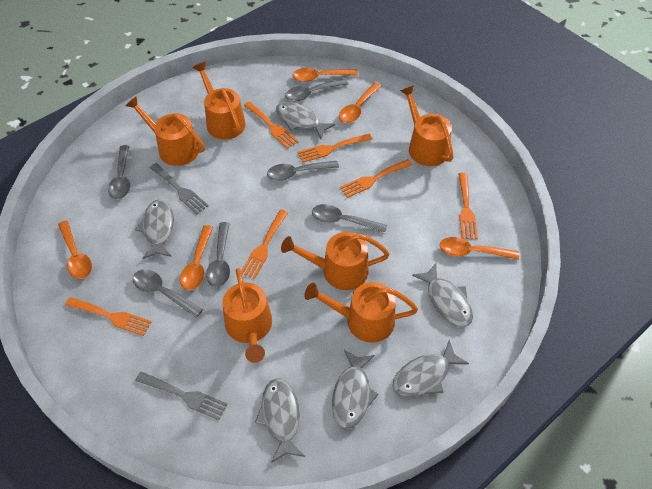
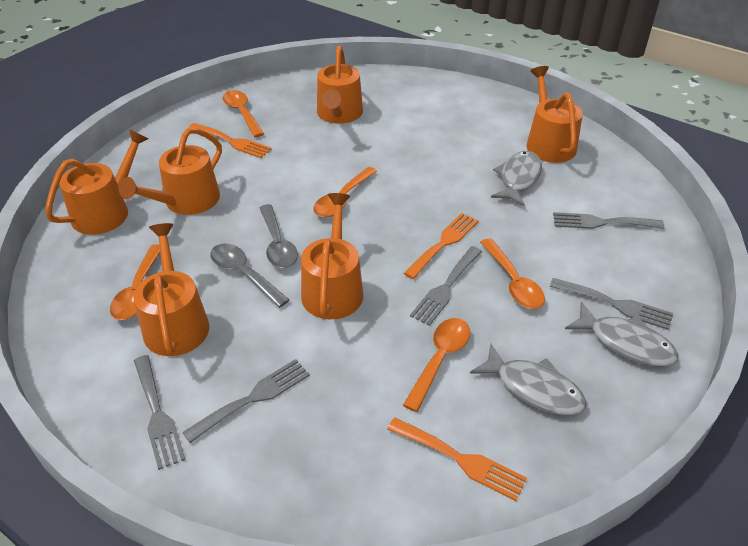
grey fish: [135,200,174,259] [255,378,305,463] [276,102,336,139] [332,350,379,429] [392,340,469,397] [412,264,473,327] = 6 -> [470,344,587,416] [491,151,542,207] [565,302,679,367] = 3
grey fork: [135,371,227,420] [150,163,208,214] = 2 -> [134,355,186,470] [182,359,310,443] [410,246,482,326] [550,278,673,330] [553,212,664,229] = 5
grey spoon: [108,145,130,199] [133,269,203,318] [206,222,230,287] [267,161,339,181] [285,79,348,101] [312,204,387,233] = 6 -> [210,243,289,308] [260,204,298,268] = 2
orange fork: [65,297,152,336] [241,210,288,279] [244,102,298,149] [298,134,372,163] [340,159,412,198] [458,173,478,239] = 6 -> [188,123,272,158] [387,417,527,501] [404,213,479,279] = 3

